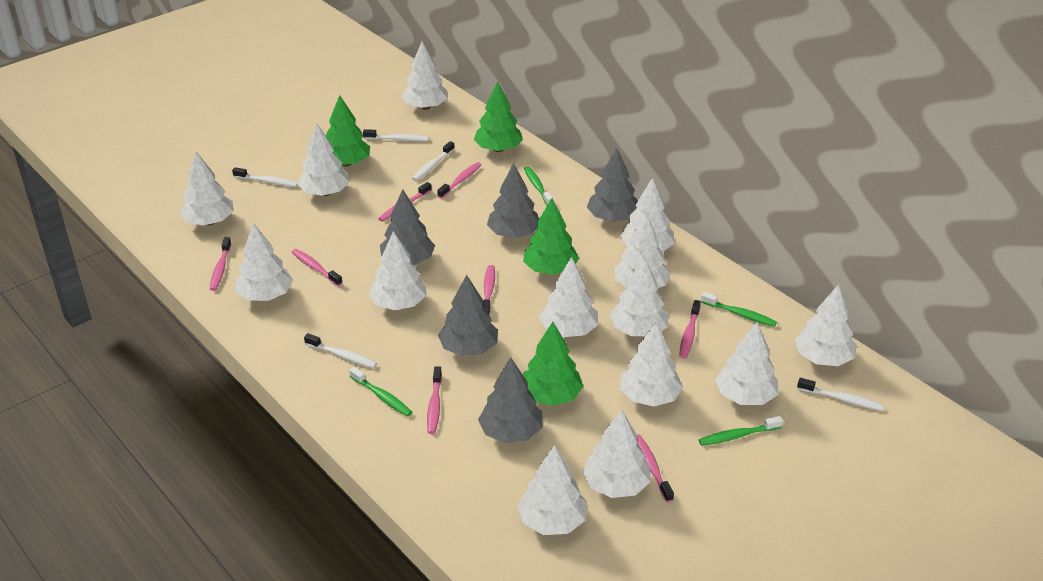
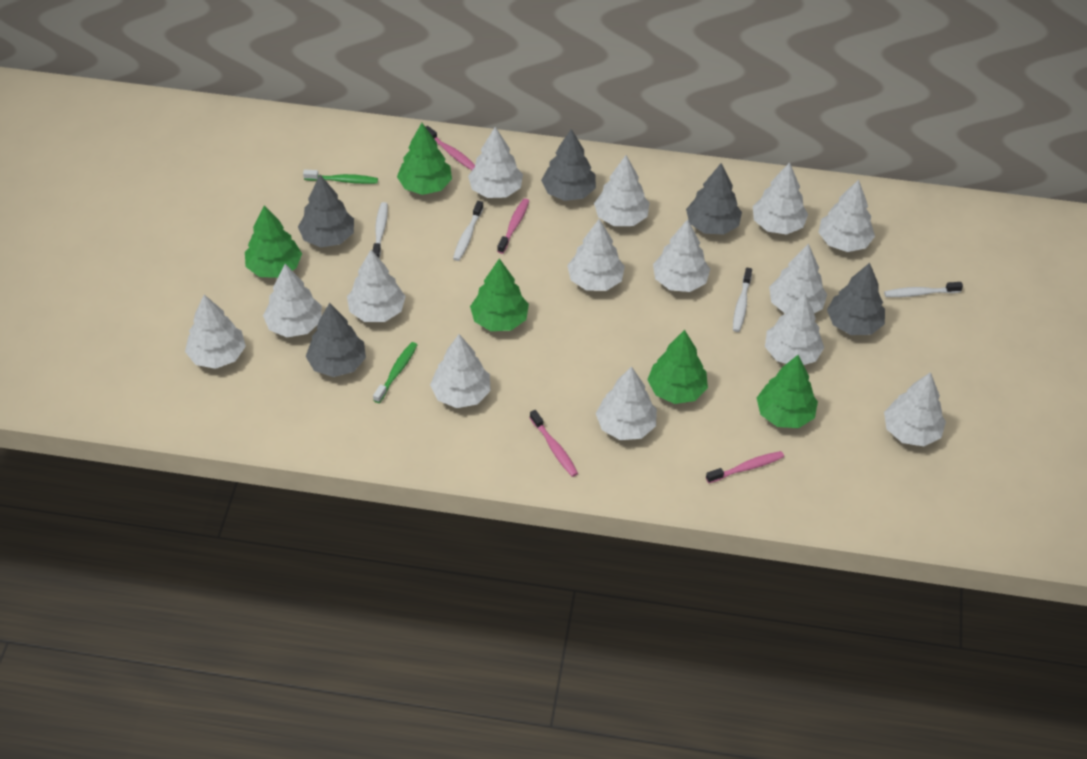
green toothbrush: [349,367,412,417] [524,166,553,205] [699,416,783,446] [701,292,777,327] = 4 -> [303,169,378,184] [373,342,417,403] = 2
green tree: [326,95,370,166] [474,81,523,152] [523,198,579,275] [523,322,583,406] = 4 -> [245,205,302,278] [397,123,452,195] [470,258,529,331] [647,330,708,404] [757,355,818,428] = 5
pink toothbrush: [210,237,232,291] [292,249,343,286] [378,182,432,222] [427,366,442,434] [437,162,481,199] [483,265,495,315] [637,434,674,502] [679,300,701,359] = 8 -> [426,126,475,170] [497,198,529,254] [530,410,578,477] [706,451,784,483] = 4
white toothbrush: [232,167,298,187] [304,333,377,368] [363,129,429,141] [412,141,455,181] [797,378,883,411] = 5 -> [373,202,388,259] [453,201,484,261] [733,268,752,332] [884,282,963,297] = 4

